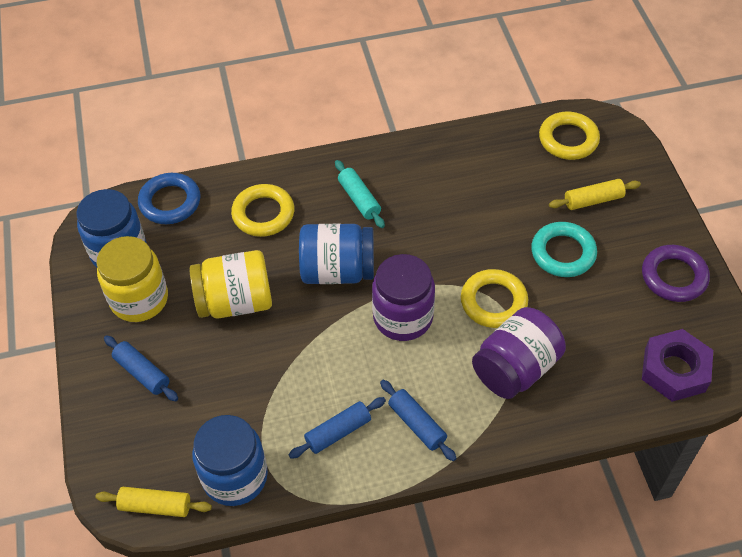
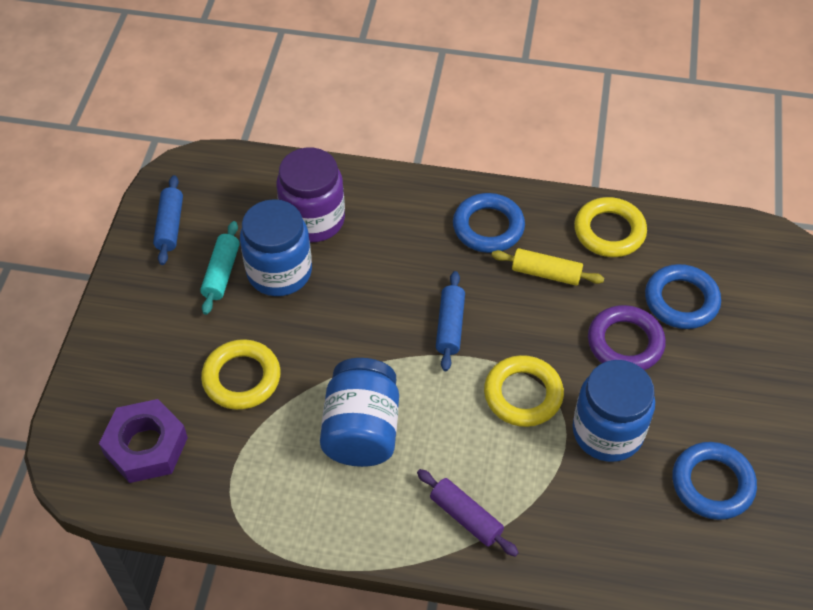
blue ring: [138,173,200,224] = 1 -> [453,193,525,253] [645,264,721,329] [672,442,757,520] = 3
blue rolling pin: [104,335,178,402] [289,397,386,459] [380,380,457,461] = 3 -> [153,175,183,265] [436,271,465,371] = 2
purple jar: [372,254,435,341] [472,307,566,399] = 2 -> [277,148,345,242] = 1
purple rolling pin: none = 0 -> [417,469,519,557] = 1
turquoise ring: [531,222,597,277] = 1 -> none = 0
yellow jar: [97,236,168,322] [190,250,272,318] = 2 -> none = 0
yellow rolling pin: [96,487,212,517] [549,179,641,210] = 2 -> [491,248,604,286] = 1

